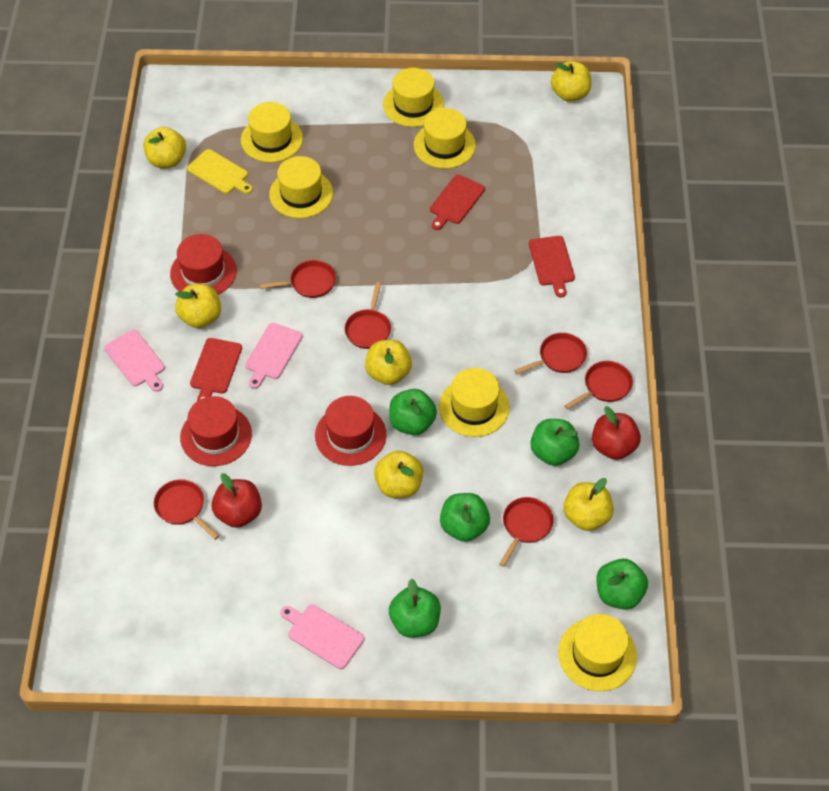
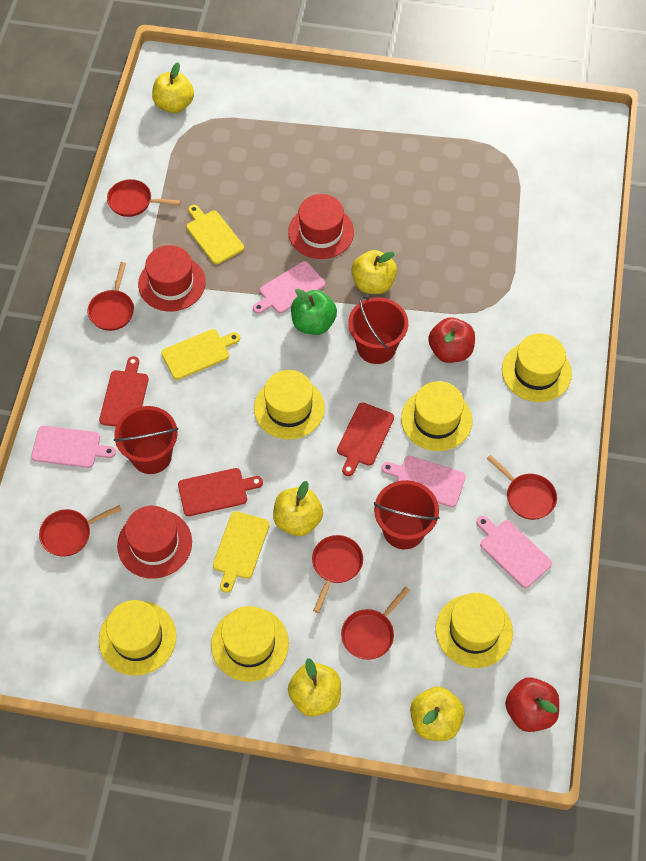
green apple: [389,389,437,435] [389,579,441,638] [440,493,490,542] [530,419,579,466] [596,559,648,610] = 5 -> [291,289,337,335] = 1
pink cutting board: [104,330,165,392] [245,323,302,389] [280,605,364,669] = 3 -> [31,426,116,468] [253,261,325,314] [381,456,466,507] [476,516,552,588] = 4
red bucket: none = 0 -> [114,406,178,474] [348,296,408,364] [374,480,440,549] = 3
yellow apple: [143,127,186,168] [175,284,221,328] [365,340,412,385] [374,451,424,498] [551,61,591,102] [563,478,614,531] = 6 -> [152,63,194,113] [273,481,323,536] [288,658,341,717] [351,250,397,294] [410,687,465,741] = 5
yellow cutting board: [187,149,253,194] = 1 -> [161,329,240,380] [186,205,244,264] [213,511,270,593] = 3

